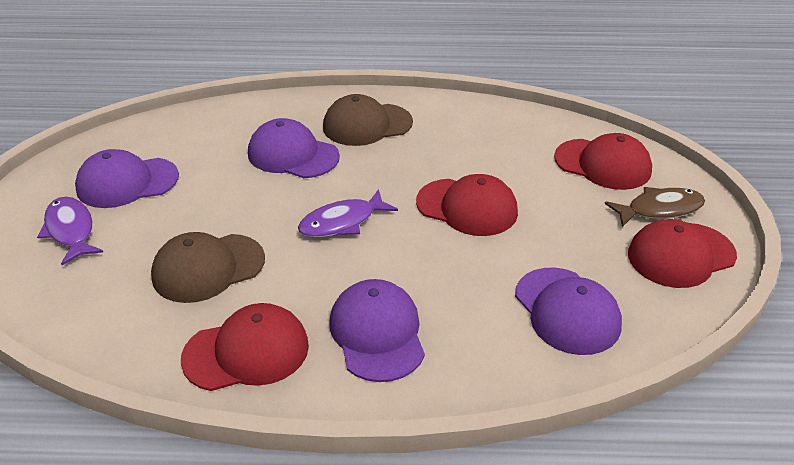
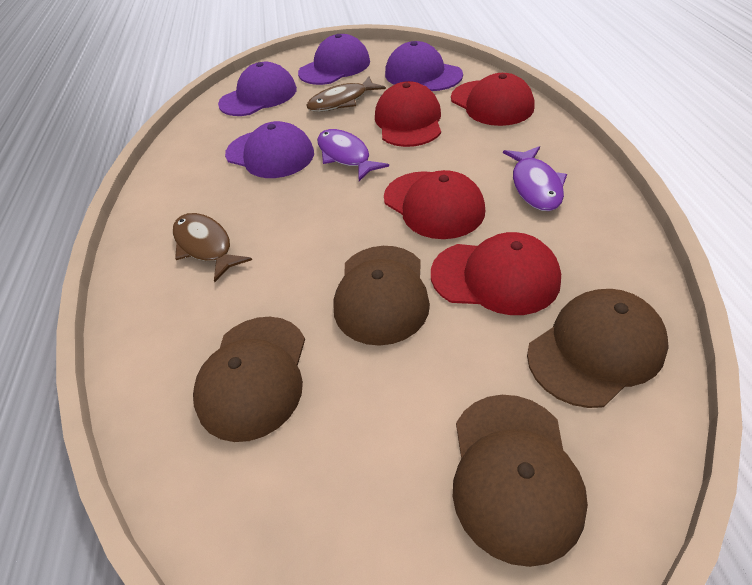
brown cap: [151,232,265,303] [323,94,413,146] = 2 -> [193,317,305,442] [333,246,430,346] [453,395,588,567] [527,289,669,408] = 4
brown fish: [605,187,705,227] = 1 -> [173,213,252,282] [306,77,386,112] = 2

